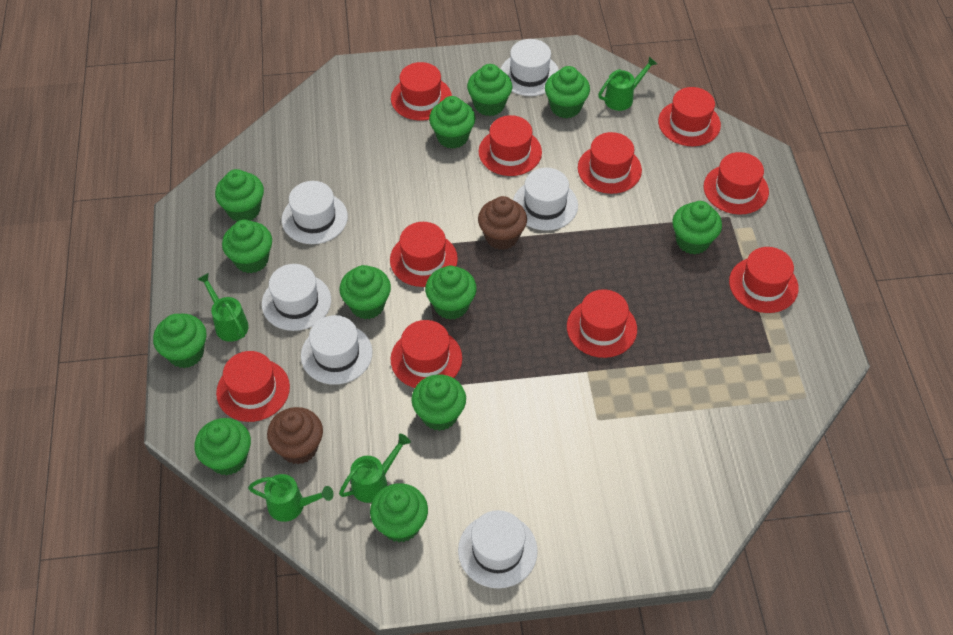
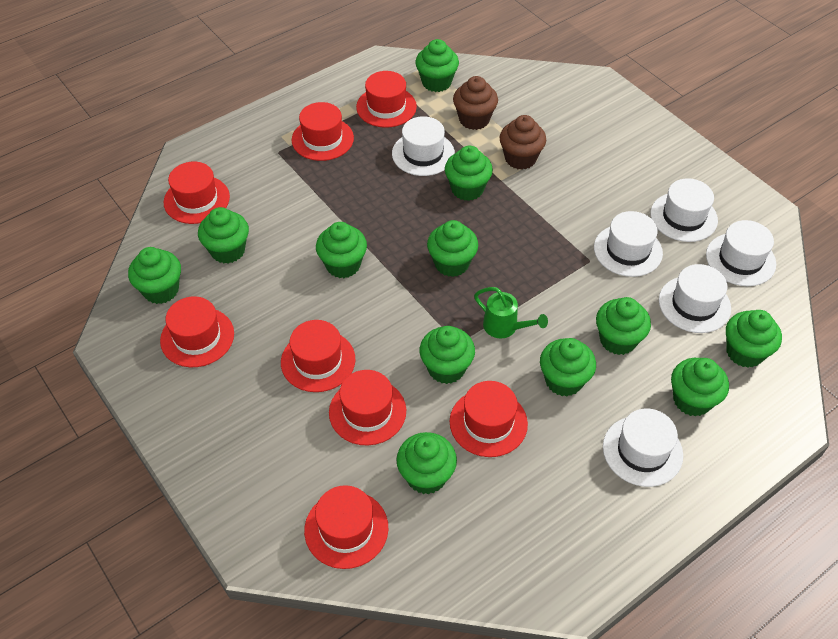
green watering can: [197,273,249,342] [248,474,334,522] [339,434,411,503] [598,57,657,111] = 4 -> [474,287,548,338] = 1
red hat: [216,351,290,422] [390,222,458,287] [390,320,462,388] [391,62,452,121] [479,115,542,176] [567,289,637,358] [578,132,642,194] [658,87,721,146] [704,152,769,214] [729,247,799,313] = 10 -> [160,296,234,367] [164,162,230,224] [281,320,355,392] [292,102,354,161] [304,485,388,569] [329,370,406,445] [356,71,417,128] [450,381,528,457] = 8

